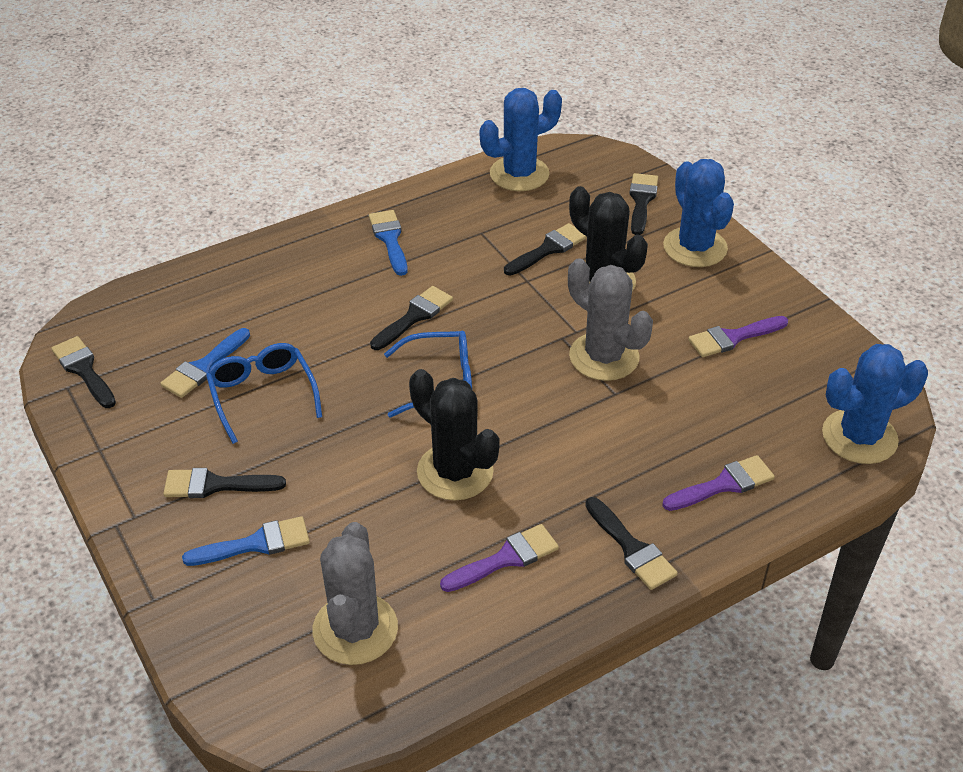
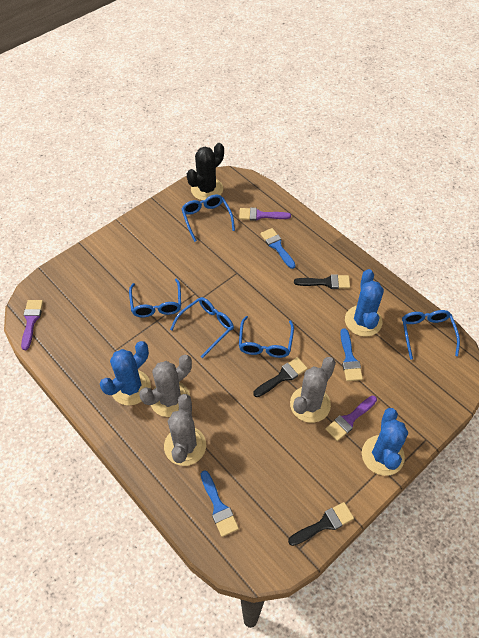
black brush: [51,336,116,408] [163,468,286,498] [370,286,453,350] [504,223,587,275] [585,497,678,590] [629,173,658,235] = 6 -> [253,357,308,397] [288,502,354,546] [294,274,350,289] = 3
black cactus: [409,369,500,500] [569,186,648,292] = 2 -> [187,143,224,200] = 1
blue glasses: [206,343,322,444] [384,331,472,418] = 2 -> [129,279,181,317] [170,297,234,358] [181,195,235,242] [239,316,294,358] [402,310,460,360] = 5
grey cactus: [313,522,398,665] [568,258,653,381] = 2 -> [139,355,192,417] [164,394,206,466] [290,357,336,423] = 3

